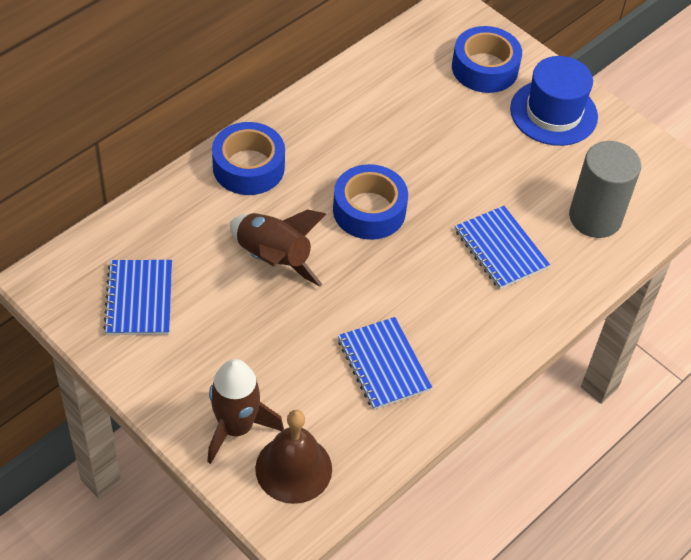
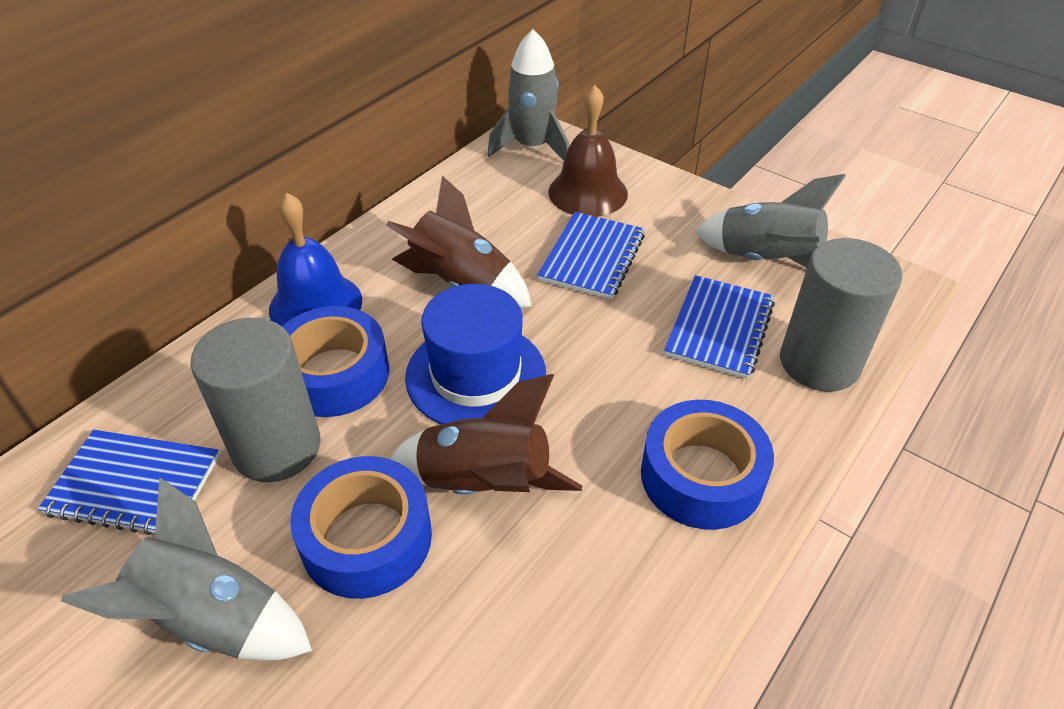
blue bell: none = 0 -> [269,193,362,326] = 1
grey cylinder: [569,141,641,238] = 1 -> [190,318,321,482] [780,238,903,391] = 2
grey rocket: none = 0 -> [61,477,312,661] [487,29,569,161] [695,174,846,268] = 3

